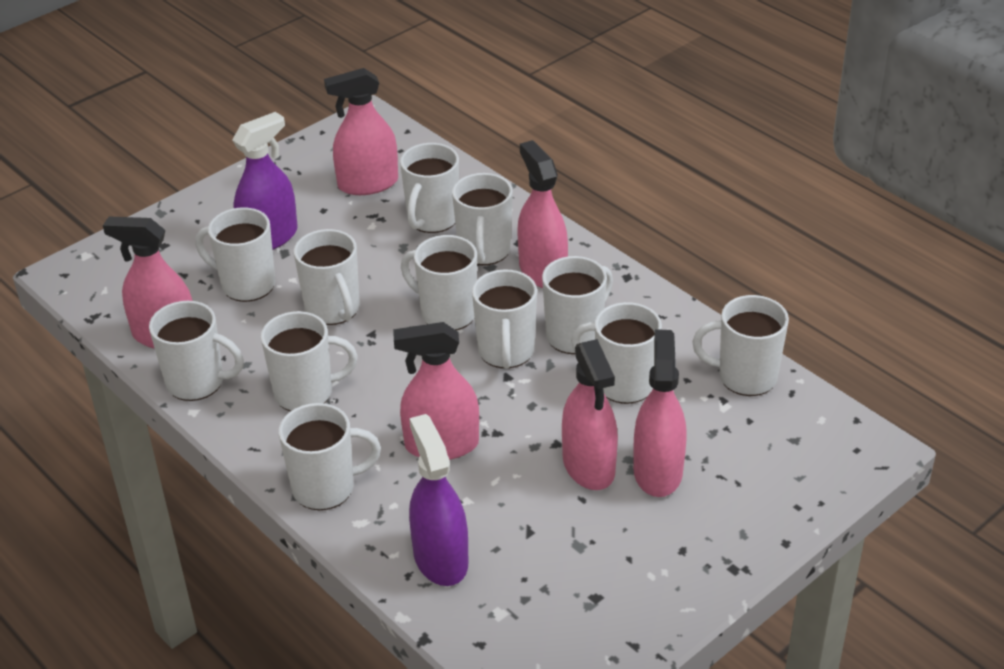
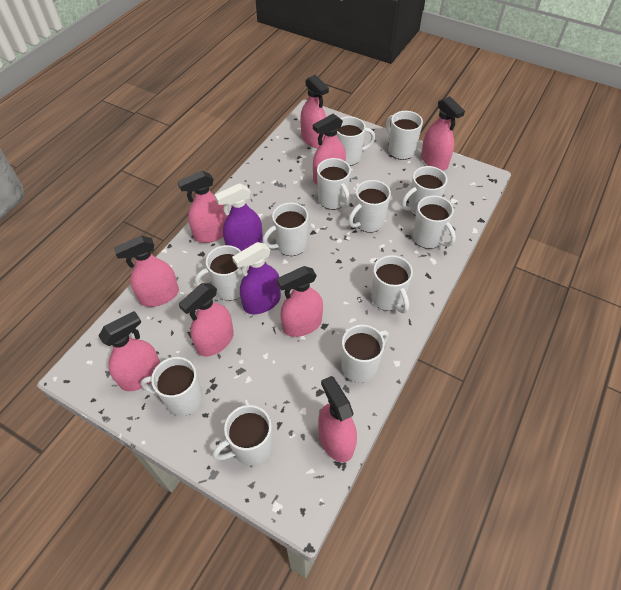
pink spray bottle: [103,217,193,349] [324,68,398,195] [393,322,479,460] [517,140,568,288] [562,339,618,490] [633,329,687,497] = 6 -> [99,311,160,391] [113,235,179,307] [177,171,228,243] [179,283,234,356] [277,266,323,337] [300,75,329,148] [313,114,346,185] [318,376,357,462] [421,96,465,171] = 9

